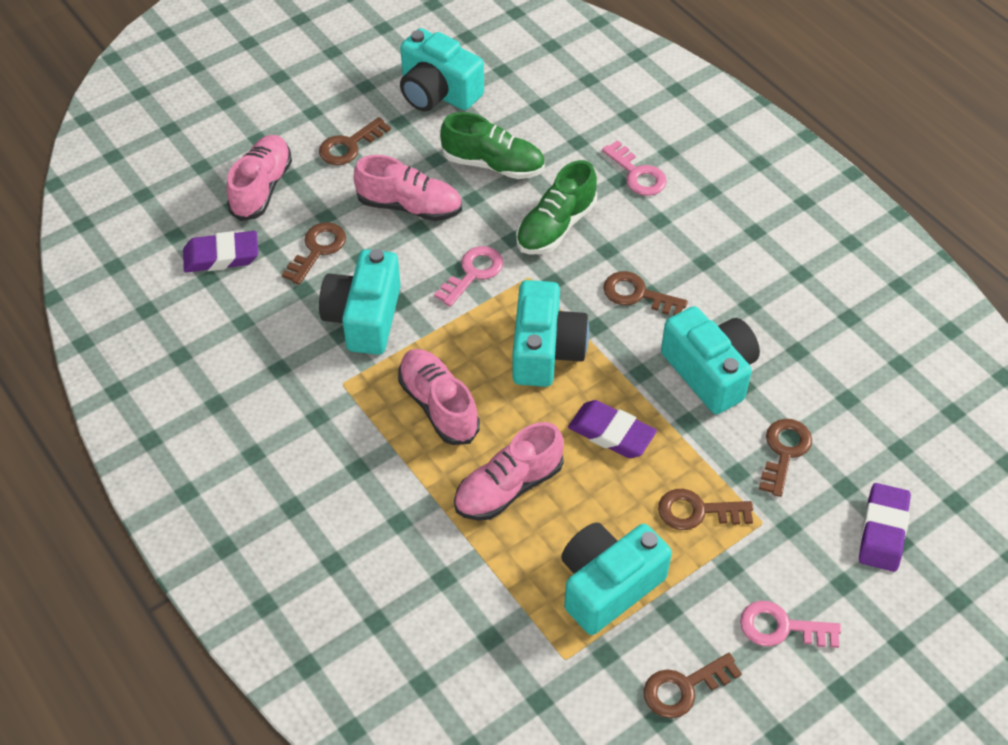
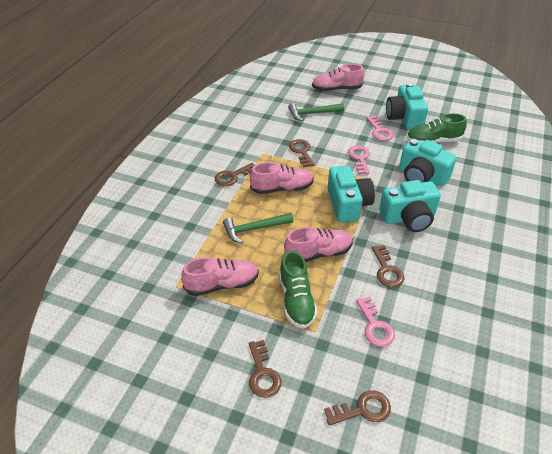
brown key: [282,222,346,285] [319,117,391,165] [603,271,688,316] [644,653,742,718] [658,489,753,530] [759,419,812,497] = 6 -> [214,163,255,186] [249,340,281,398] [289,139,315,167] [324,390,391,426] [372,245,405,287] = 5
green hammer: none = 0 -> [223,213,293,243] [288,103,344,121] = 2
purple eraser: [183,231,258,273] [568,400,657,458] [859,483,911,572] = 3 -> none = 0
turquoise camera: [319,249,401,355] [400,28,484,112] [512,280,589,387] [561,523,672,635] [661,306,760,414] = 5 -> [327,166,375,223] [379,180,441,232] [386,83,428,130] [399,139,457,187] = 4

